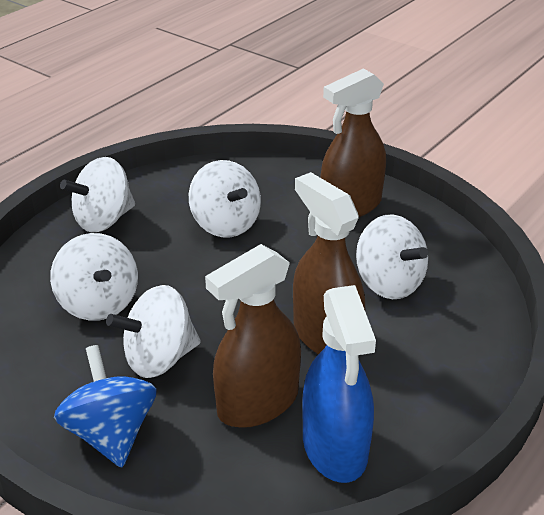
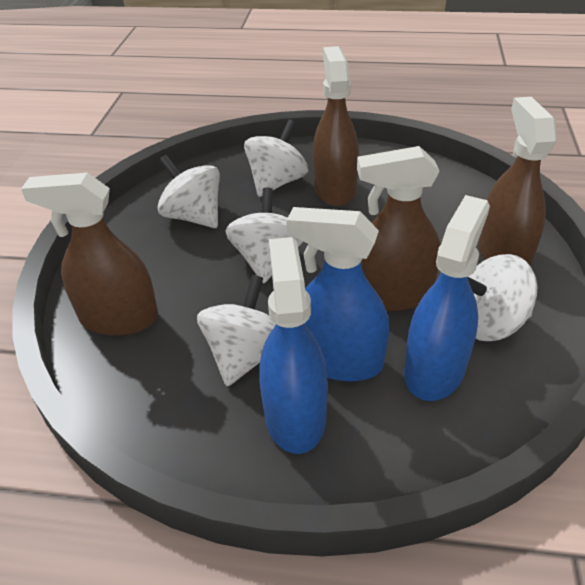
blue spinning top: [54,345,157,468] = 1 -> none = 0
blue spray bottle: [302,285,376,483] = 1 -> [259,237,328,454] [286,207,389,381] [404,195,490,401] = 3
brown spray bottle: [205,244,301,428] [293,172,365,354] [320,68,386,217] = 3 -> [21,172,158,336] [313,46,359,206] [357,146,441,311] [478,97,557,267] = 4

